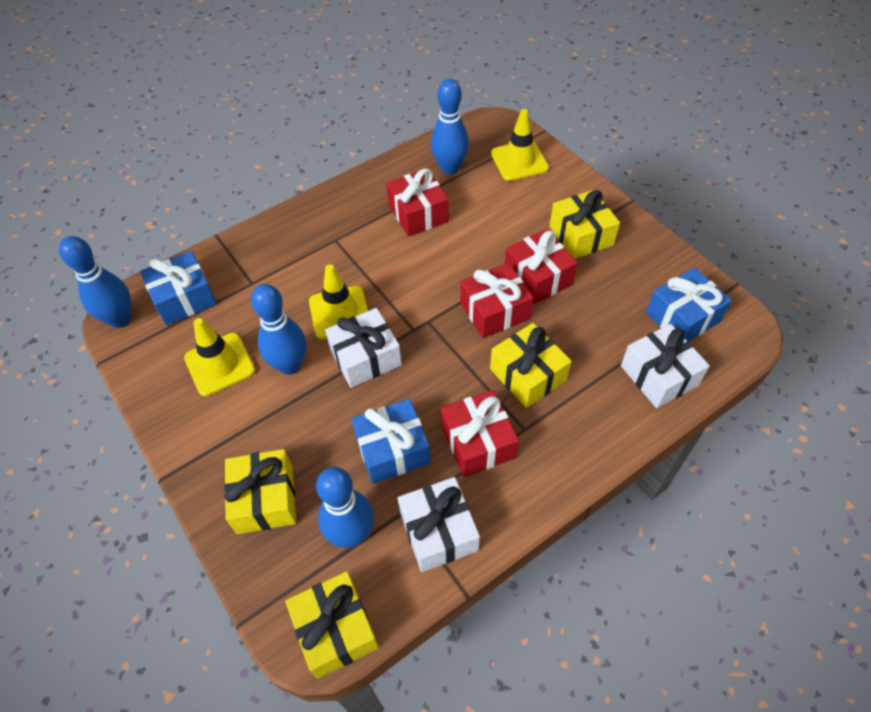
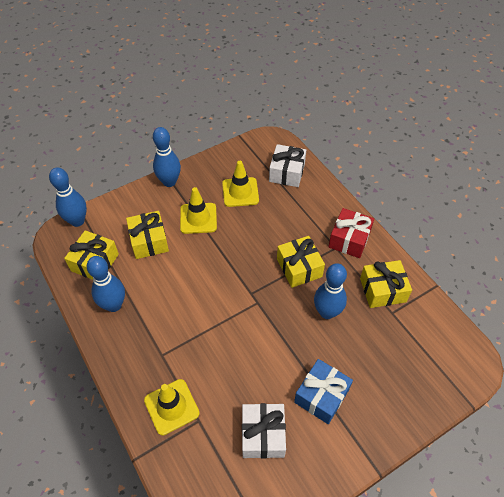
blue gift: [140,251,217,325] [351,399,431,484] [646,267,732,341] = 3 -> [294,359,353,424] = 1
red gift: [386,168,449,236] [441,390,519,477] [460,263,533,338] [505,229,578,304] = 4 -> [328,208,374,258] = 1
white gift: [325,308,402,388] [397,477,480,572] [621,324,710,408] = 3 -> [242,403,286,459] [269,144,306,187] = 2

